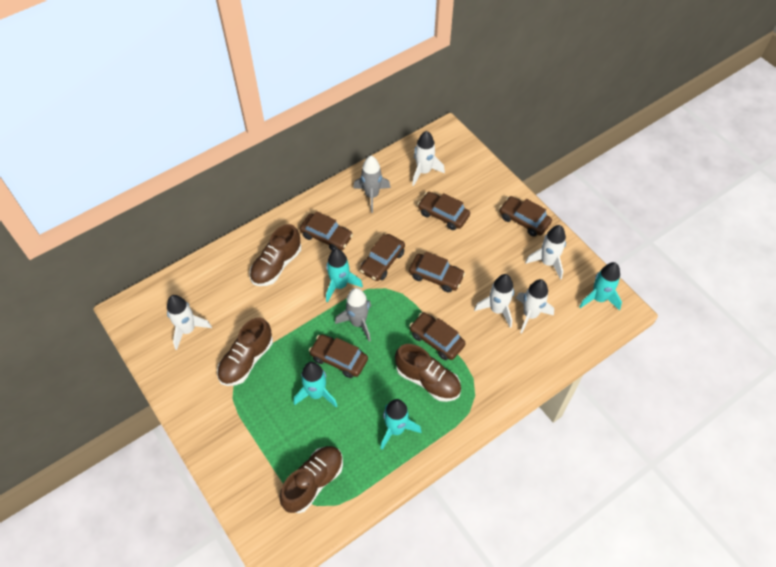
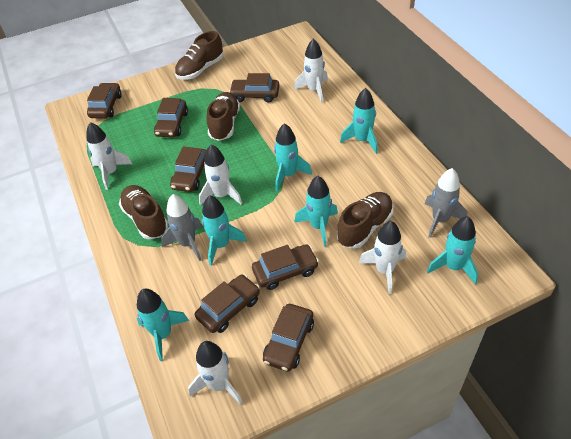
turquoise rocket: [294,362,337,407] [326,249,363,303] [380,399,422,450] [579,262,622,311] = 4 -> [137,289,189,361] [202,195,247,266] [274,123,312,191] [295,176,338,247] [340,88,378,154] [427,216,478,285] = 6

